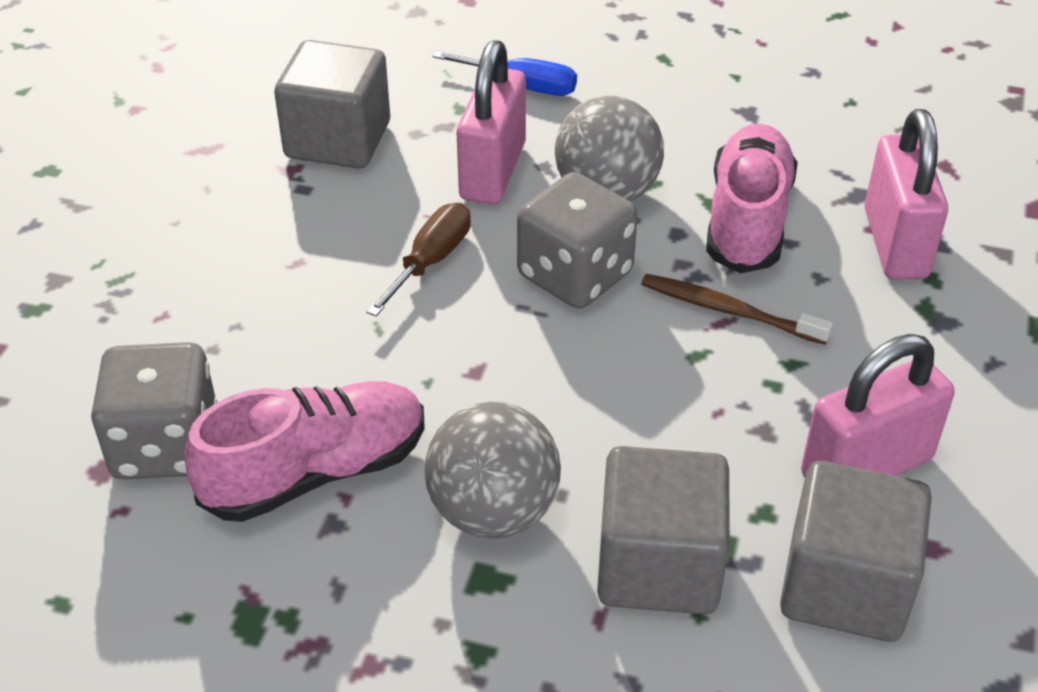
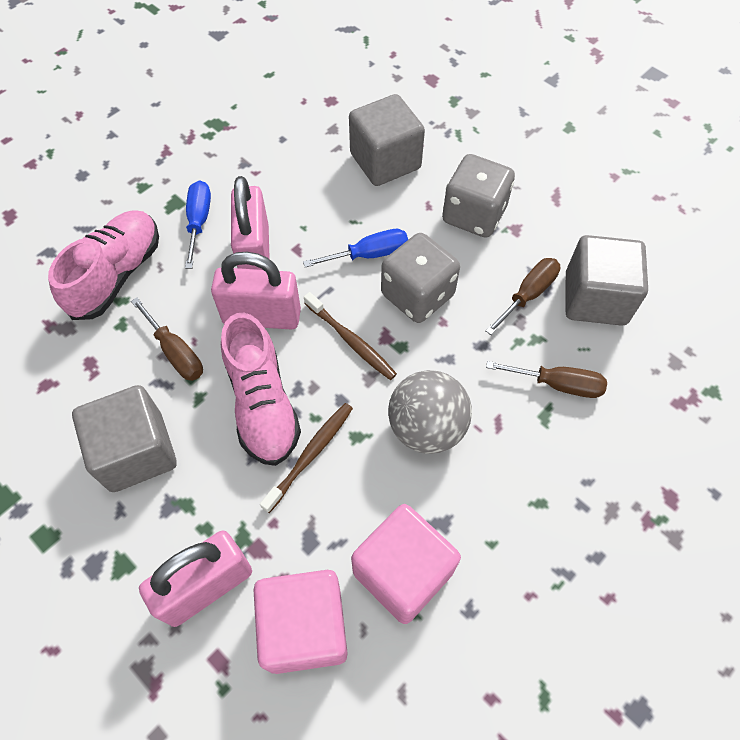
blue screwdriver: [432,51,577,96] = 1 -> [185,180,211,269] [303,229,408,267] = 2
brown screwdriver: [366,203,471,317] = 1 -> [131,297,203,381] [485,258,560,335] [486,361,607,398] = 3
brown toothbrush: [641,274,833,345] = 1 -> [260,403,353,513] [304,292,397,380] = 2
grey ball: [424,402,561,539] [555,96,664,201] = 2 -> [388,370,472,454] = 1
pink cube: none = 0 -> [253,570,348,674] [351,504,461,624] = 2

